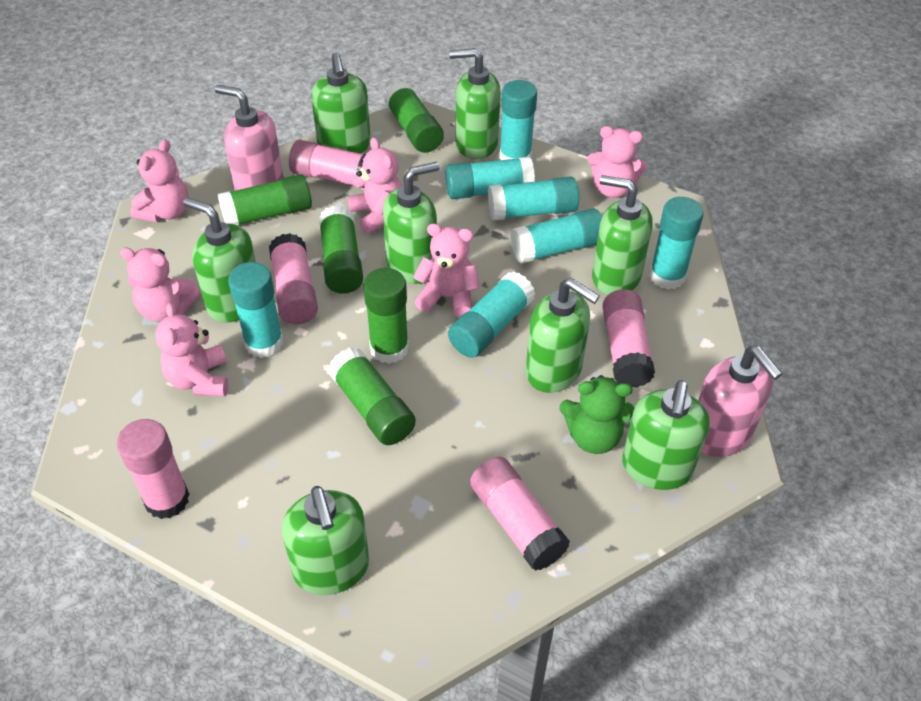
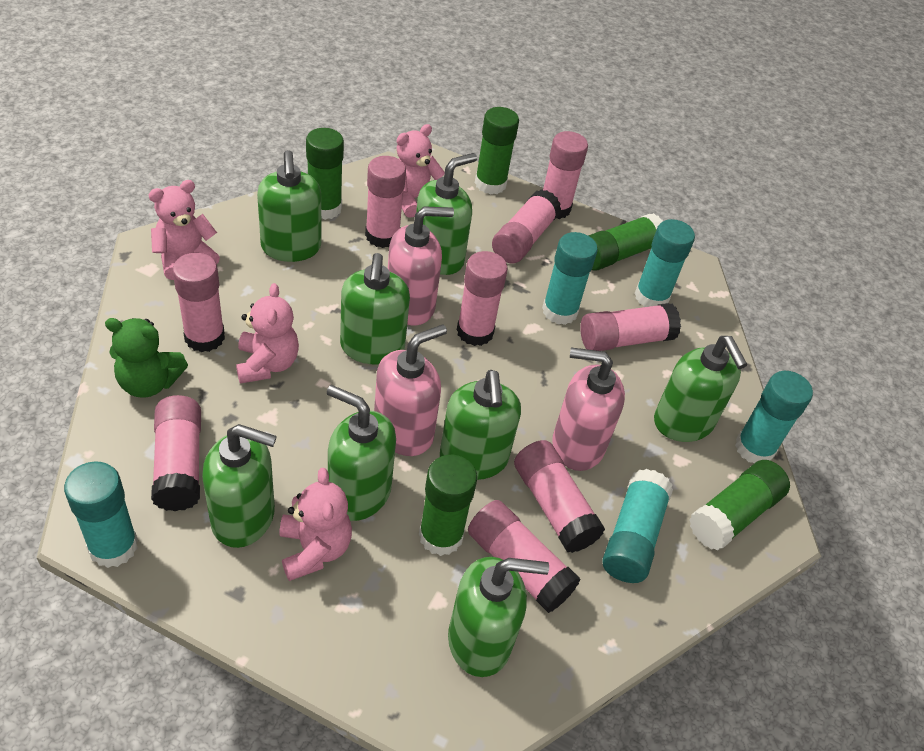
pink glue stick: [117,419,190,519] [269,233,318,324] [289,140,366,188] [470,457,570,571] [602,289,655,388] = 5 -> [151,395,201,511] [172,253,225,352] [365,156,406,248] [457,251,508,346] [468,500,581,613] [492,189,561,263] [514,440,605,553] [543,131,588,219] [580,303,681,351] = 9
pink soap dispenser: [215,85,284,191] [698,346,782,457] = 2 -> [374,324,447,456] [388,206,454,325] [552,347,625,471] = 3
pink teddy bear: [120,248,201,322] [130,139,189,222] [155,302,228,396] [348,137,402,234] [413,223,479,318] [587,126,647,198] = 6 -> [149,180,220,280] [236,283,299,384] [279,468,352,581] [397,124,445,218] = 4
turquoise glue stick: [228,262,284,358] [446,157,535,199] [448,271,535,358] [488,176,579,221] [499,80,537,160] [510,208,602,264] [649,197,704,290] = 7 -> [64,461,138,568] [542,232,598,325] [602,469,673,583] [634,219,695,307] [735,371,813,463] = 5

